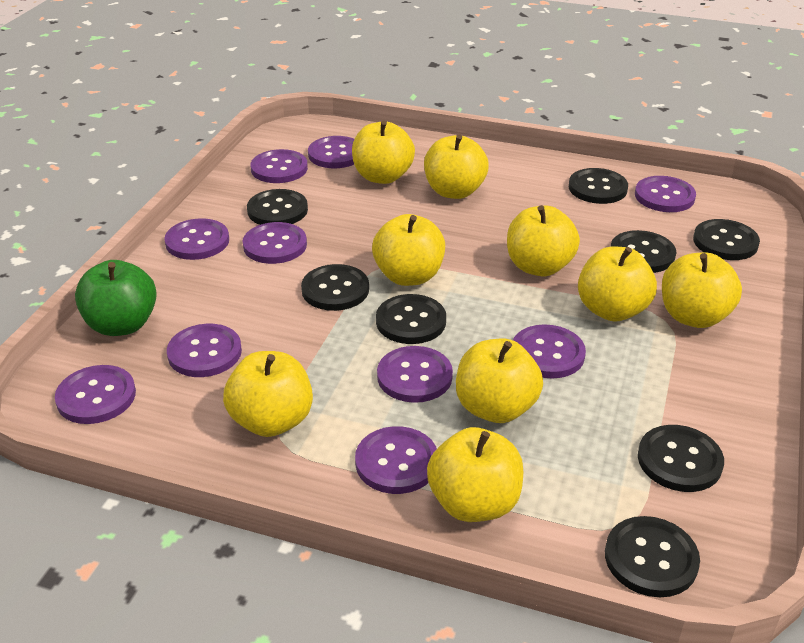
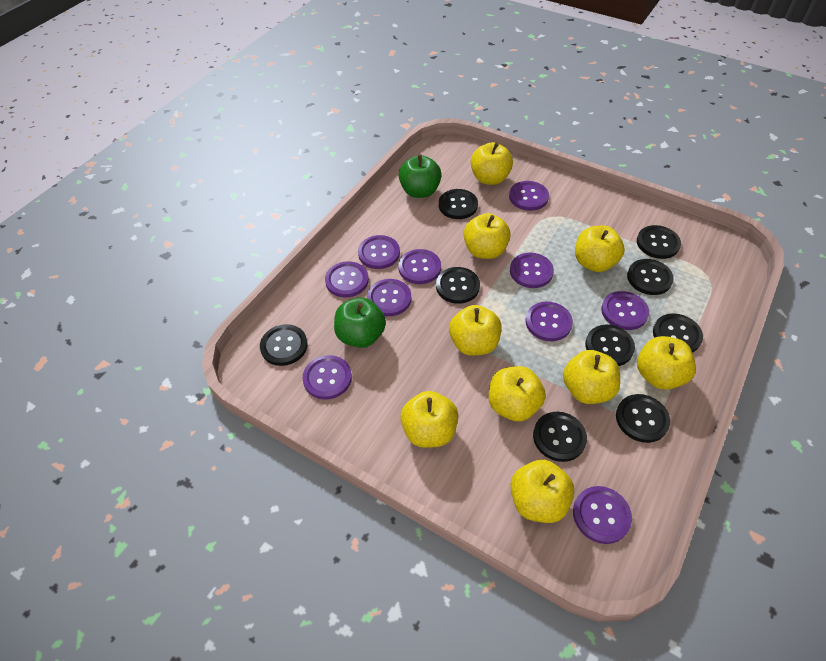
black button: [247,189,308,225] [301,264,369,311] [376,294,446,344] [569,168,628,204] [605,516,700,597] [610,230,676,273] [638,425,724,492] [693,219,760,260] = 8 -> [260,324,308,366] [436,267,480,304] [439,189,478,219] [533,412,587,462] [585,325,635,366] [616,394,670,443] [627,259,674,295] [637,225,681,259] [653,313,703,353] = 9
green apple: [75,260,157,336] = 1 -> [334,297,386,348] [399,154,442,198] = 2

